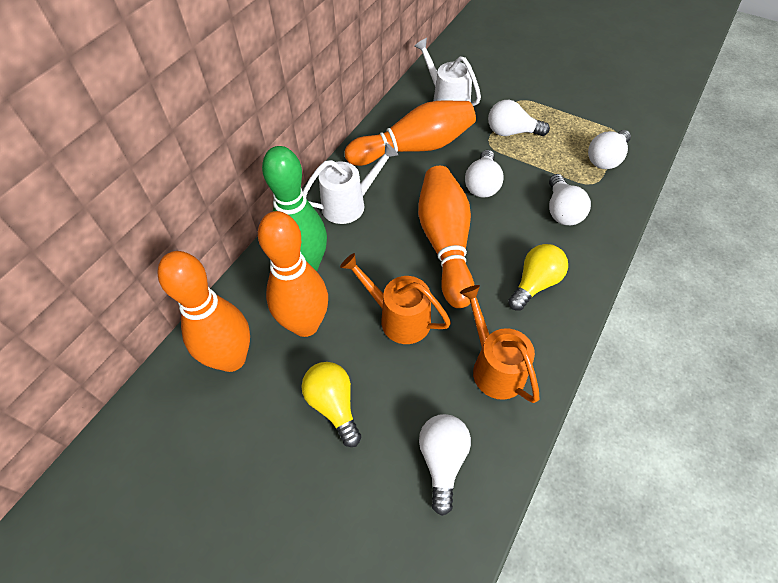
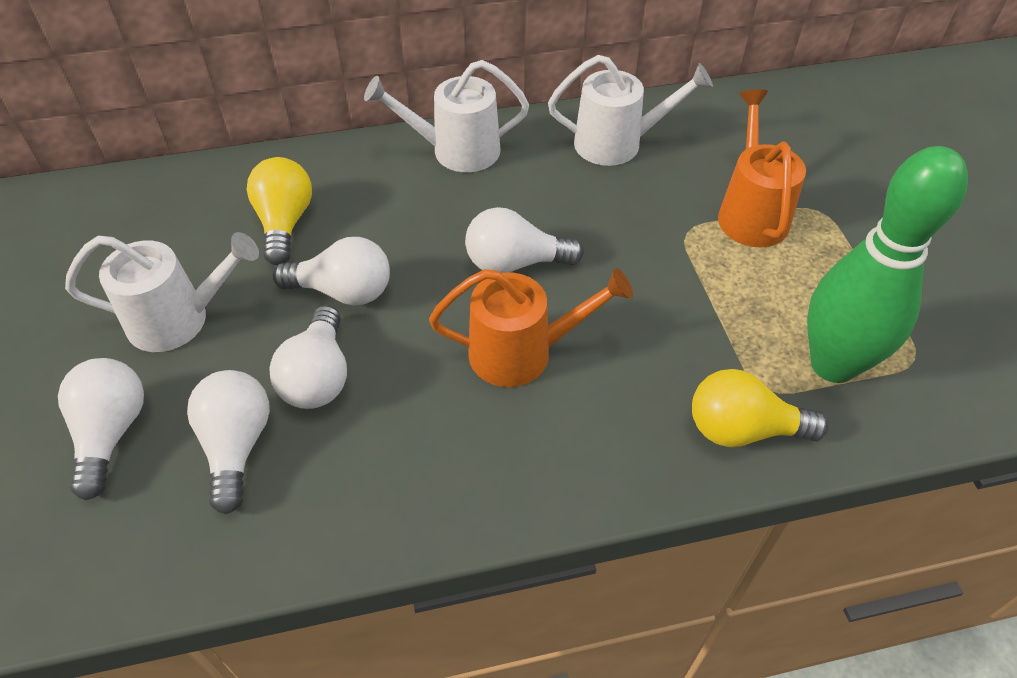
orange bowling pin: [157,251,250,372] [258,211,328,337] [345,100,476,166] [418,166,474,308] = 4 -> none = 0
white watering can: [303,143,398,224] [414,38,481,106] = 2 -> [65,232,259,352] [364,60,529,172] [548,55,713,166] = 3

